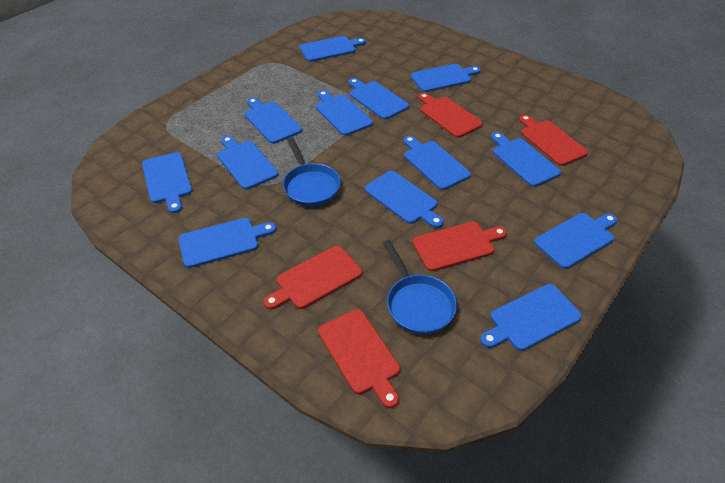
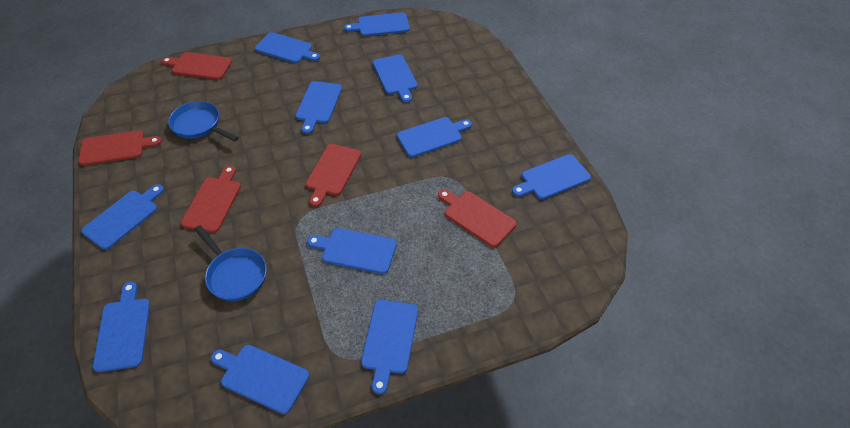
blue cutting board: [142,152,192,213] [178,218,276,268] [217,136,278,190] [245,97,302,144] [299,36,366,62] [316,90,373,136] [348,78,409,120] [365,171,444,228] [403,136,471,190] [411,64,481,92] [480,284,582,351] [491,132,561,187] [534,213,618,269] = 13 -> [81,184,164,250] [93,282,150,372] [211,345,309,414] [255,32,320,63] [295,81,342,134] [307,228,397,274] [344,12,410,36] [361,300,418,394] [373,54,418,103] [397,117,472,157] [512,154,591,199] = 11

